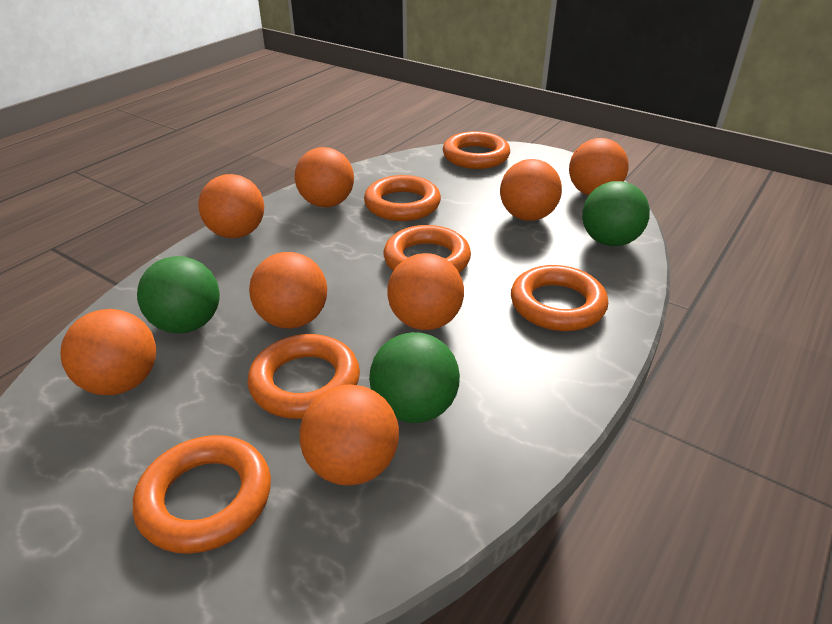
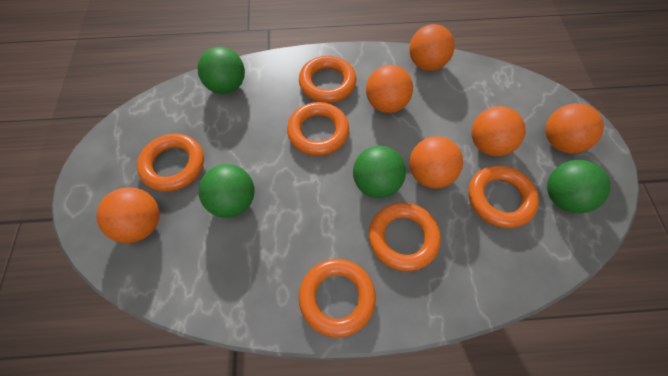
green ball: [137,256,220,333] [369,332,460,423] [582,181,650,246] = 3 -> [198,47,245,94] [199,164,255,218] [353,146,406,198] [547,160,611,213] = 4
orange ball: [61,309,156,395] [198,174,264,238] [249,252,327,328] [295,147,354,207] [300,384,399,486] [387,253,464,330] [500,159,562,221] [569,138,628,195] = 8 -> [96,187,160,243] [366,65,413,113] [409,24,455,71] [410,136,463,189] [472,106,526,156] [546,103,604,153] = 6

